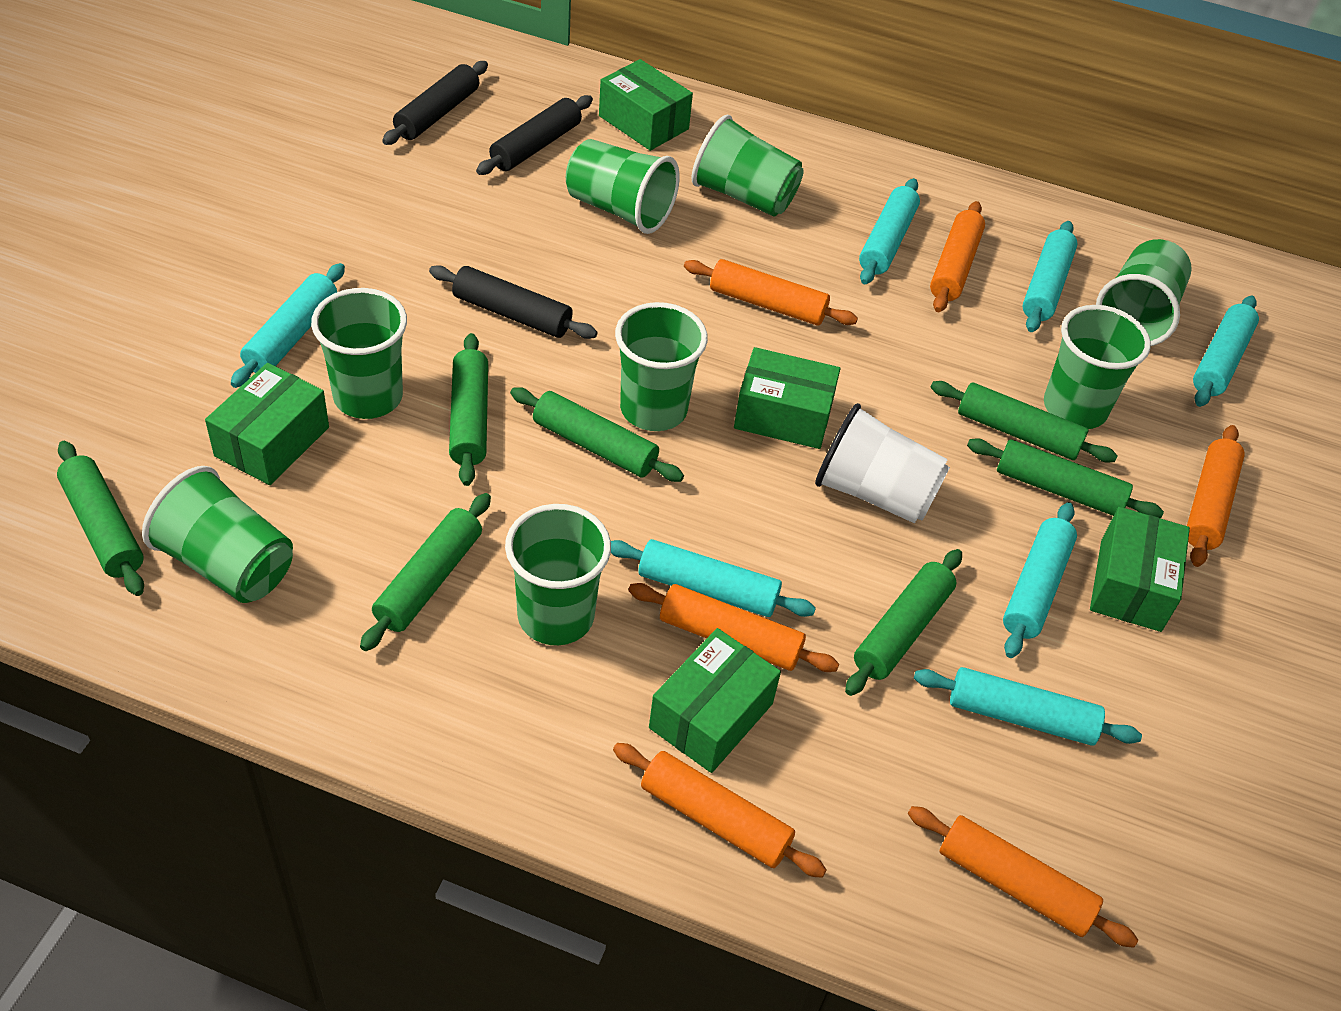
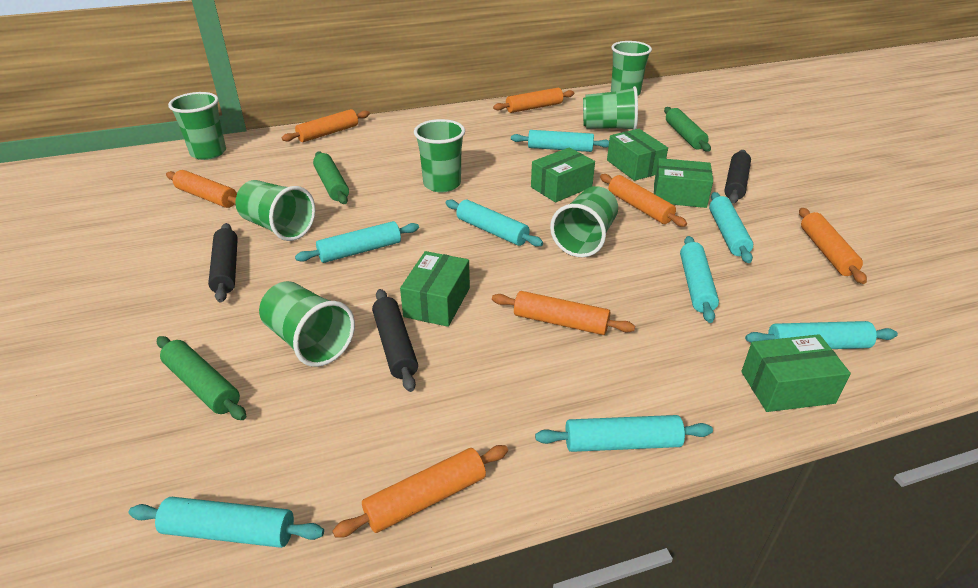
green cup: [142,466,293,603] [311,288,407,419] [505,504,611,645] [566,139,680,234] [615,302,708,431] [691,115,804,217] [1044,305,1151,429] [1096,239,1192,346] = 8 -> [168,92,226,160] [235,180,315,241] [259,281,355,367] [414,119,465,192] [550,186,618,257] [583,86,638,130] [611,41,652,95] = 7
green rolling pin: [57,441,144,596] [360,493,491,651] [449,333,488,486] [510,387,684,482] [845,549,962,696] [930,381,1118,463] [967,438,1164,518] = 7 -> [157,336,246,420] [313,151,349,204] [664,107,711,152] = 3
orange rolling pin: [613,743,827,878] [628,583,839,672] [684,259,858,326] [908,806,1138,948] [930,201,985,312] [1187,425,1245,567] = 6 -> [166,170,237,208] [282,109,370,142] [332,445,508,538] [492,291,635,335] [493,88,574,113] [600,174,687,227] [799,208,867,284] = 7
turquoise rolling pin: [231,263,345,388] [611,539,816,617] [859,178,920,284] [914,667,1142,746] [1003,502,1077,658] [1023,221,1077,332] [1193,295,1259,407] = 7 -> [129,497,324,548] [295,221,419,263] [445,200,543,247] [511,130,609,152] [535,415,713,452] [680,236,719,323] [709,192,753,263] [745,321,898,349] = 8
white cup: [815,403,950,524] = 1 -> none = 0

